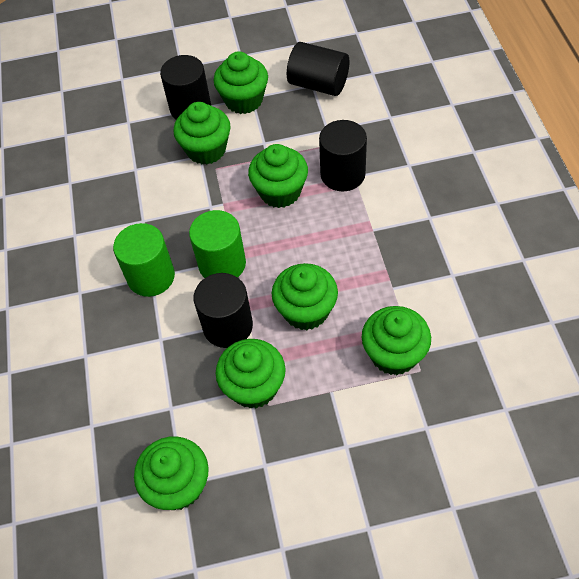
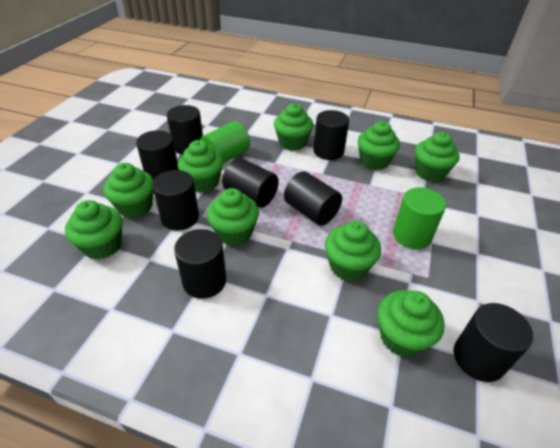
black cylinder: [160,55,211,120] [194,273,253,348] [287,42,349,96] [319,120,367,191] = 4 -> [136,130,179,180] [152,170,199,231] [167,105,203,154] [174,229,226,299] [222,158,279,208] [284,171,342,226] [314,110,349,160] [454,303,533,382] = 8
green cupcake: [134,436,209,510] [173,102,231,165] [213,52,268,114] [216,339,286,409] [248,144,308,208] [272,263,338,330] [362,306,431,375] = 7 -> [65,200,123,259] [104,163,154,218] [178,140,224,192] [207,188,259,246] [274,103,313,151] [325,221,381,281] [358,121,400,170] [377,290,445,357] [415,132,460,182] = 9

